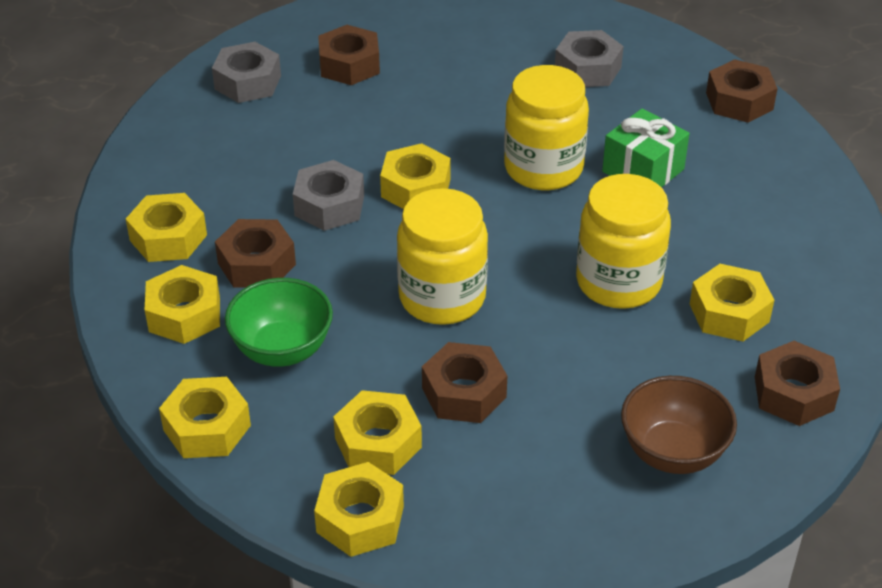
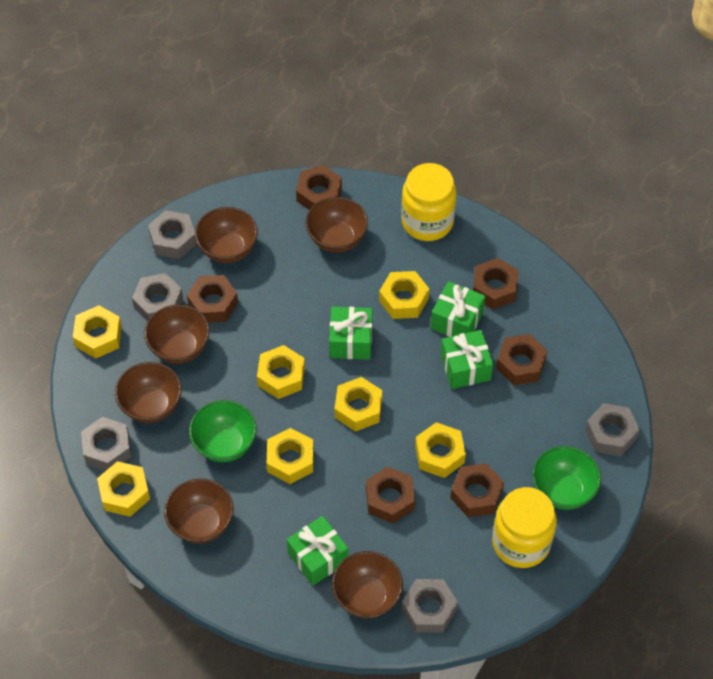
brown bowl: [621,376,737,474] = 1 -> [115,362,182,423] [144,304,210,364] [164,479,234,544] [195,207,258,263] [306,197,368,253] [332,551,403,619] = 6
brown nut: [215,219,296,288] [318,25,380,85] [422,342,507,423] [706,59,778,123] [755,341,840,426] = 5 -> [187,275,238,323] [296,165,342,210] [366,466,415,523] [450,463,504,517] [473,258,519,309] [496,334,547,385] = 6
green bowl: [225,278,333,367] = 1 -> [189,400,257,462] [532,446,601,510] = 2
green gift: [602,109,689,188] = 1 -> [287,516,348,586] [329,307,372,360] [431,281,485,337] [440,330,493,389] = 4
grey nut: [212,42,281,103] [293,160,364,231] [555,30,624,87] = 3 -> [81,417,132,471] [132,273,183,321] [148,210,197,259] [402,579,458,633] [585,403,640,456] = 5
yellow jar: [397,188,488,325] [504,65,589,190] [576,174,671,309] = 3 -> [401,163,457,241] [492,487,557,568] = 2

